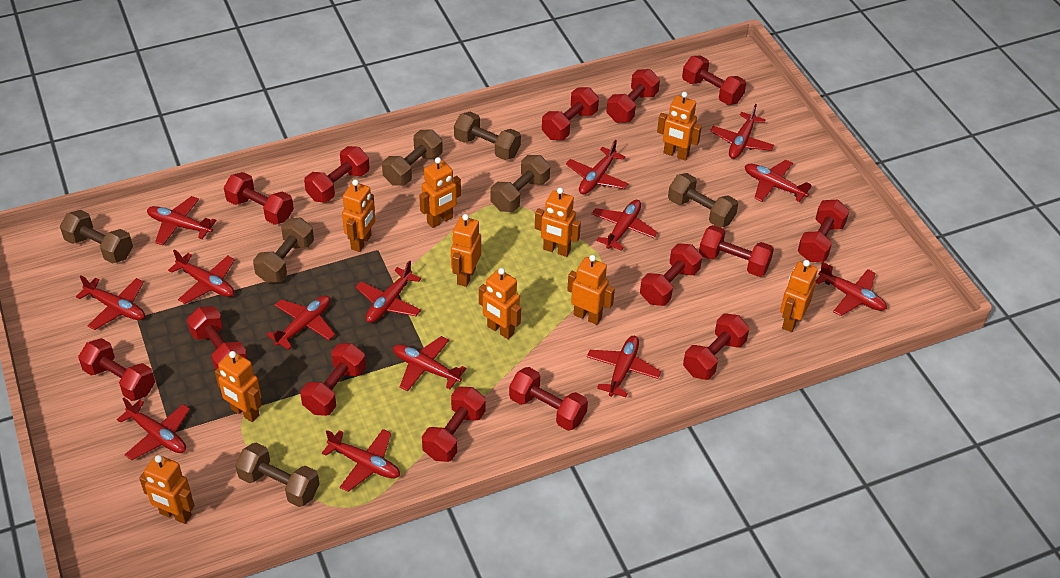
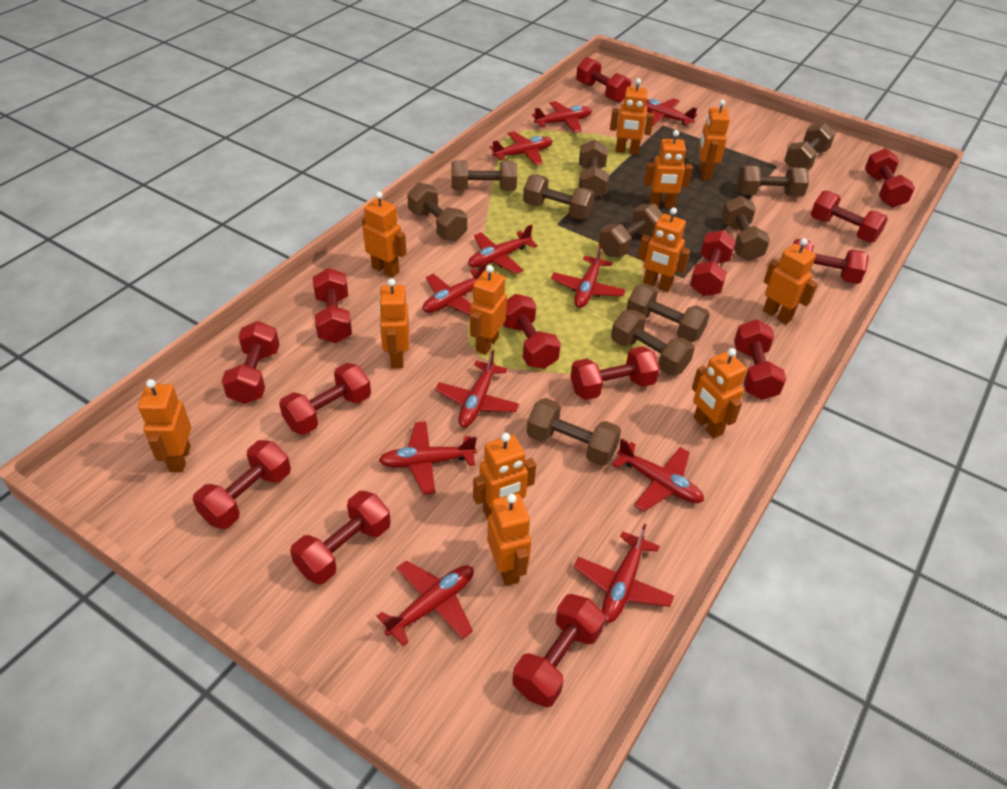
brown dumbbell: [60,210,133,264] [235,443,320,507] [253,217,314,283] [382,130,443,186] [454,112,521,160] [490,155,550,212] [668,173,738,228] = 7 -> [407,183,467,241] [451,160,517,191] [523,175,595,219] [527,398,621,466] [579,140,609,198] [599,204,662,257] [611,310,695,375] [626,284,710,342] [721,196,770,261] [737,165,809,197] [784,123,835,170] = 11
orange robot: [139,455,194,524] [215,351,262,422] [342,179,375,252] [419,157,461,228] [451,214,481,287] [479,268,521,339] [535,187,581,257] [567,255,615,325] [657,92,702,161] [780,260,818,332] = 10 -> [138,379,191,472] [362,192,406,278] [378,278,409,369] [470,265,507,355] [473,433,536,519] [487,494,531,586] [610,78,654,155] [638,207,690,292] [644,130,693,208] [692,348,747,438] [699,100,730,180] [763,238,818,324] = 12
red plane: [76,276,145,330] [117,398,190,461] [147,196,216,245] [168,250,235,304] [267,295,335,350] [322,429,400,492] [356,260,421,323] [393,336,466,391] [566,140,629,195] [587,336,661,397] [592,200,658,251] [710,104,774,159] [745,160,812,202] [816,261,887,316] = 14 -> [377,561,474,646] [379,421,477,495] [423,262,487,315] [435,350,520,427] [468,224,538,274] [490,131,553,165] [532,101,592,132] [551,245,626,308] [574,523,674,623] [612,438,704,511] [645,98,697,126] = 11

